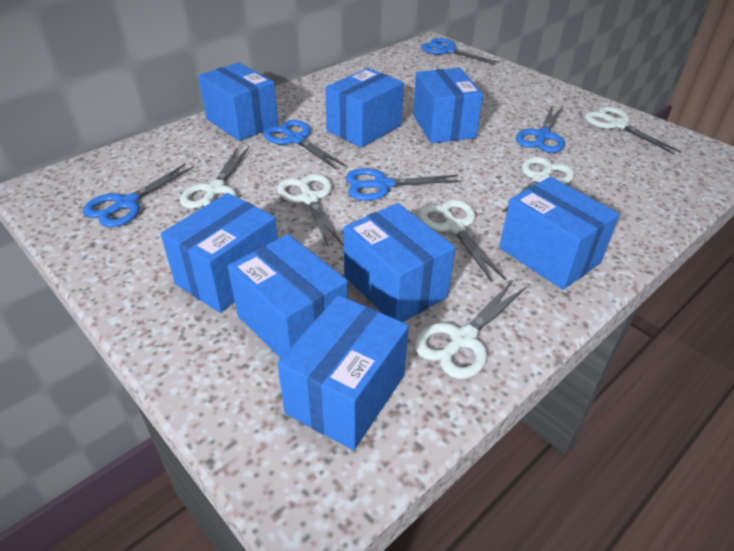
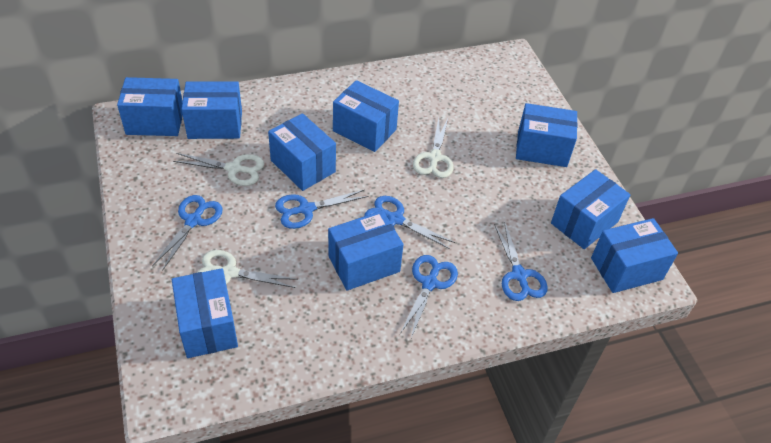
blue box: [161,193,278,313] [198,62,278,141] [228,234,348,358] [278,295,409,450] [325,68,404,148] [344,203,455,322] [413,68,483,143] [499,177,620,290] = 8 -> [117,77,183,136] [172,268,238,358] [182,81,242,139] [268,113,336,191] [328,211,404,291] [333,80,399,152] [516,103,577,167] [551,169,631,249] [591,218,678,293] = 9
white scissors: [180,147,249,209] [277,174,343,247] [414,280,527,379] [418,199,506,282] [502,157,574,213] [585,106,682,154] = 6 -> [173,153,264,186] [197,250,298,288] [413,118,454,178] = 3

